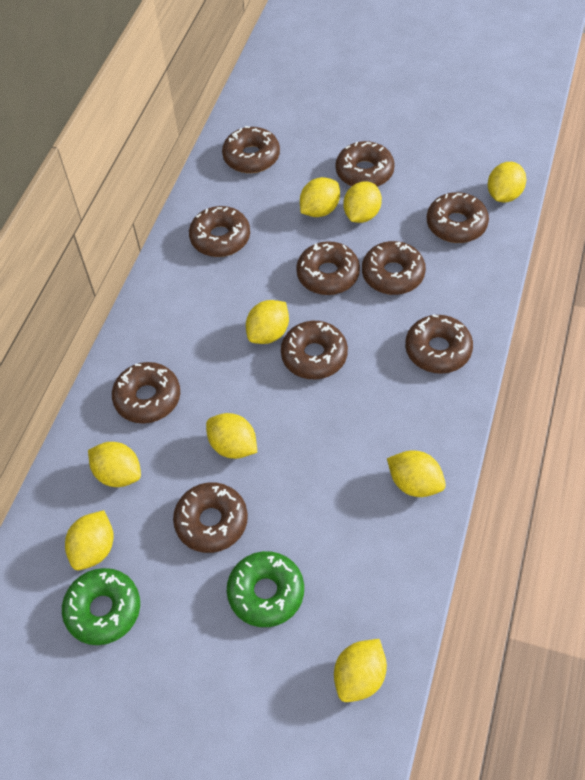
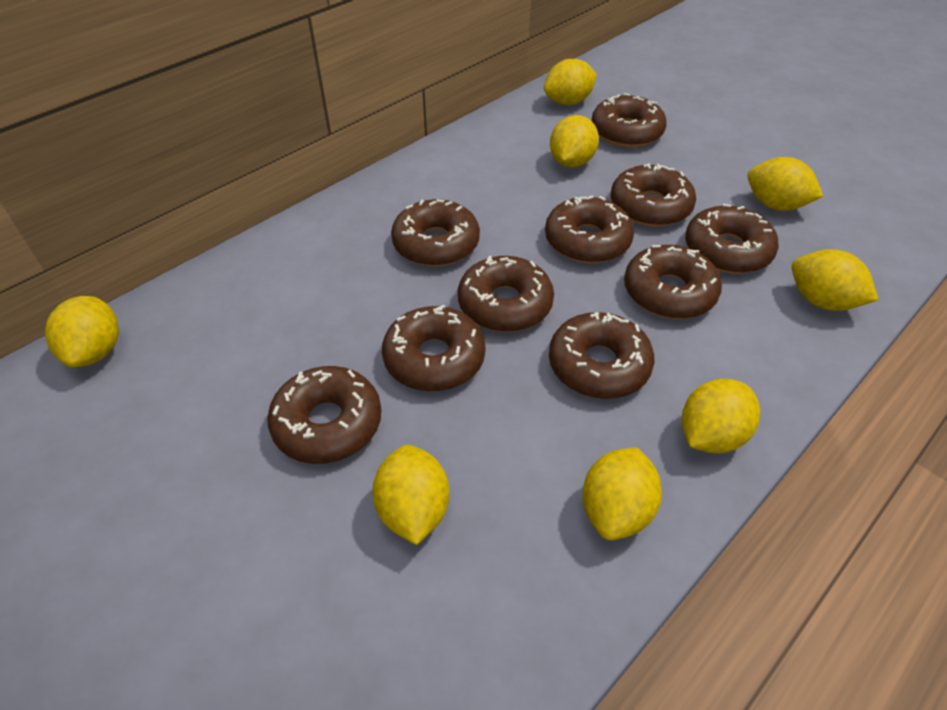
green donut: [62,568,140,645] [227,551,304,627] = 2 -> none = 0
yellow lemon: [65,510,114,570] [88,442,141,487] [206,413,257,459] [246,300,289,344] [300,177,340,217] [334,639,387,702] [343,181,382,223] [387,450,446,497] [488,162,526,202] = 9 -> [45,296,119,367] [372,445,449,545] [544,59,597,105] [550,115,599,168] [582,447,662,540] [682,379,760,454] [748,157,823,211] [792,249,878,311] = 8

